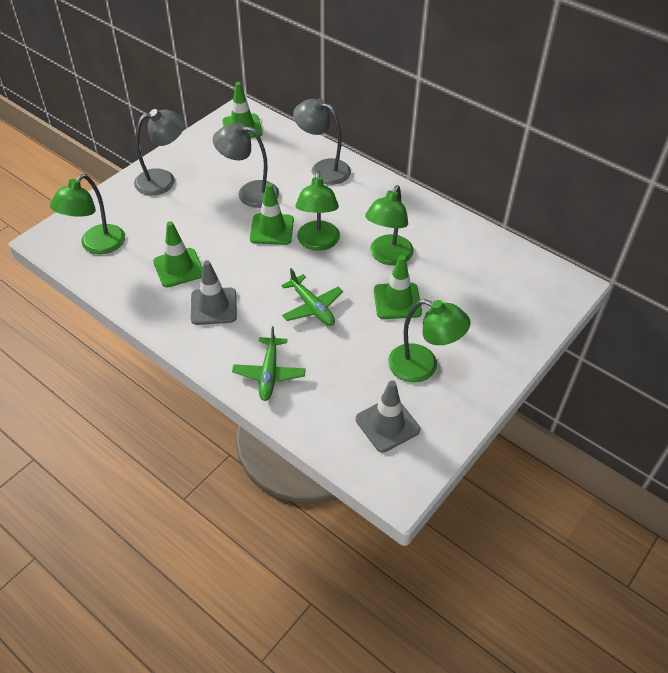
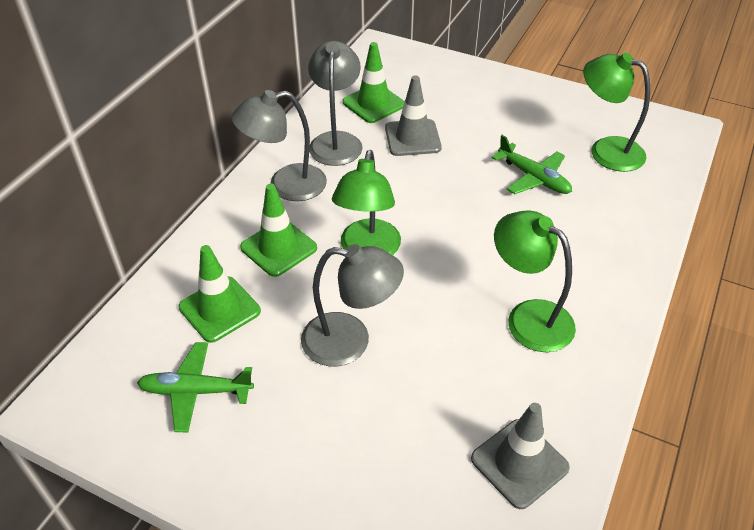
green lamp: [50,174,125,254] [296,171,340,251] [365,185,414,265] [388,299,470,382] = 4 -> [332,150,401,255] [494,211,576,352] [583,53,650,172] = 3
green traffic cone: [153,221,203,288] [222,82,263,138] [250,183,294,245] [374,255,422,319] = 4 -> [179,245,261,343] [240,184,317,277] [342,42,405,123] = 3

